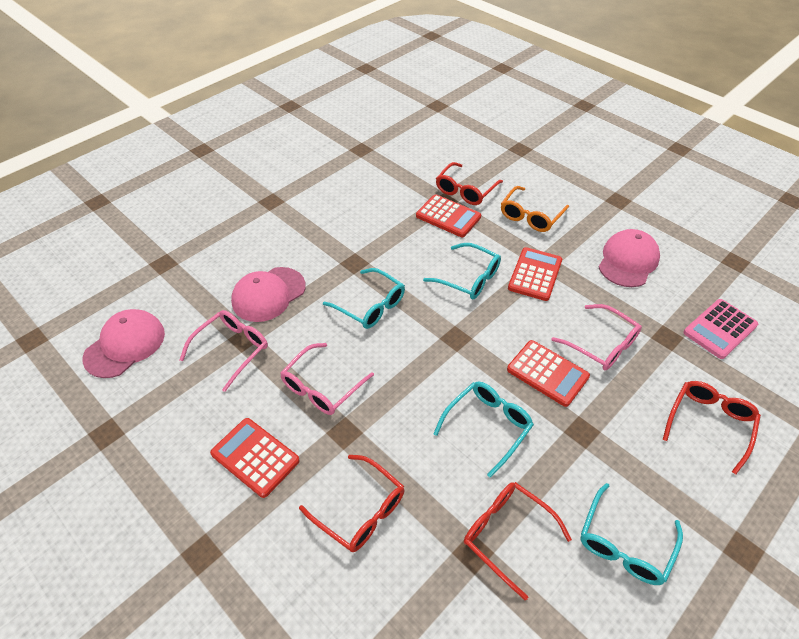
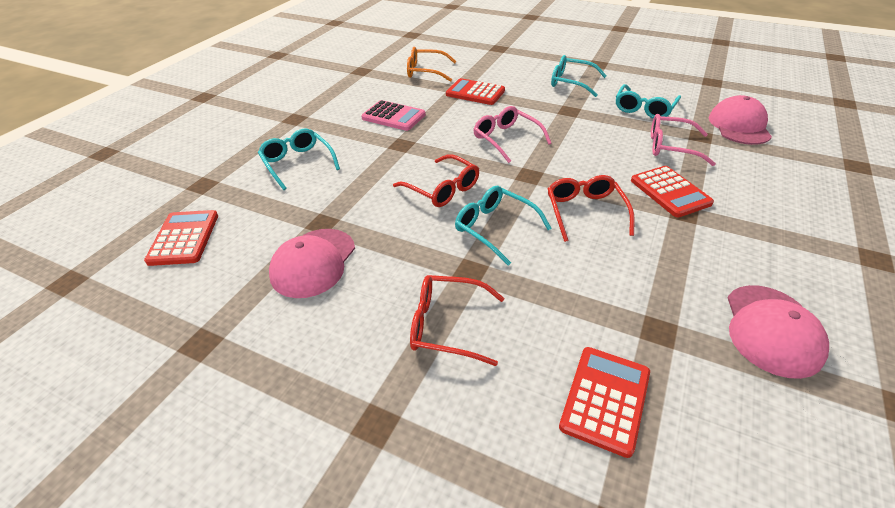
pink glasses: [180,310,268,392] [280,343,374,415] [551,304,642,370] = 3 -> [473,106,551,163] [651,114,716,166] = 2
red glasses: [299,455,404,552] [436,162,503,205] [464,482,572,600] [663,381,761,474] = 4 -> [393,154,479,207] [410,275,505,366] [548,175,635,242] = 3

